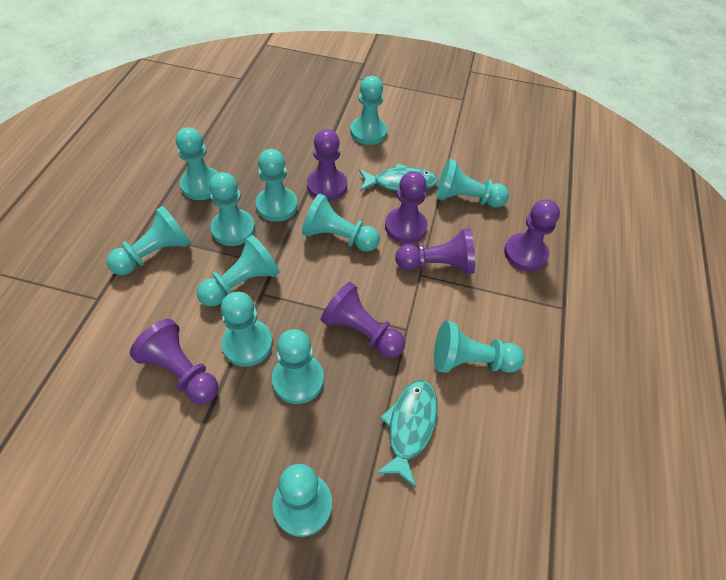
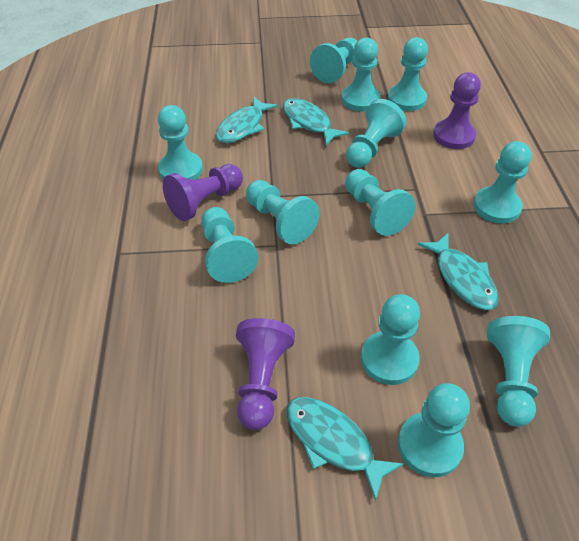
purple pawn: [130,319,218,404] [307,129,347,201] [320,282,405,358] [385,171,427,243] [395,228,475,274] [504,199,560,271] = 6 -> [163,164,243,221] [236,318,295,430] [433,72,481,149] = 3
turquoise fish: [359,163,438,191] [376,380,438,487] = 2 -> [216,96,278,143] [283,98,349,145] [286,397,404,502] [418,232,499,310] = 4

